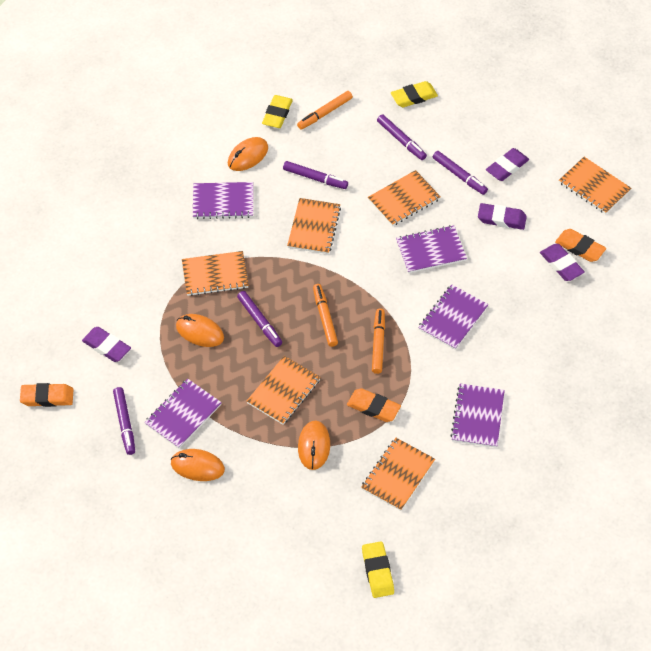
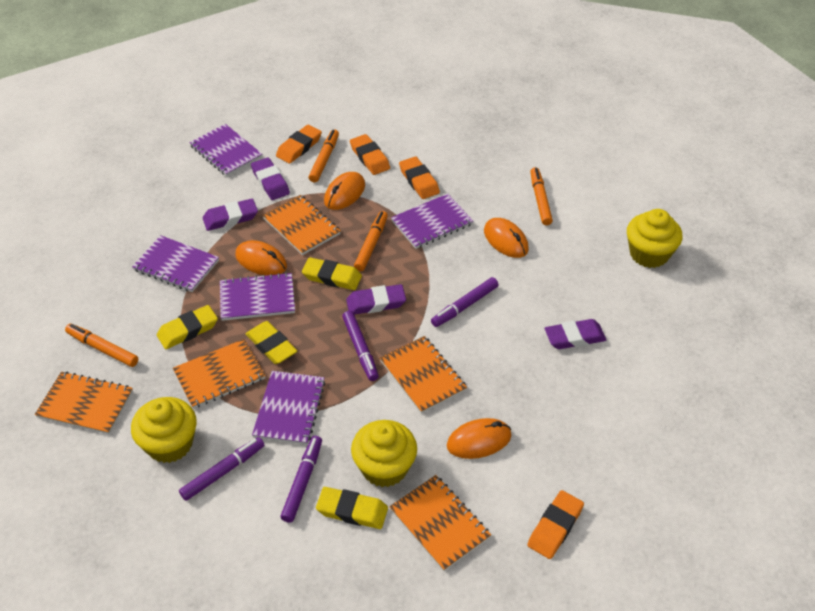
orange eraser: [20,383,74,407] [347,388,401,422] [555,229,606,262] = 3 -> [276,125,322,164] [350,134,390,175] [399,156,440,199] [527,490,584,559] = 4
orange marker: [297,91,353,130] [313,284,338,347] [372,308,385,374] = 3 -> [65,324,138,367] [309,130,339,182] [354,211,388,271] [530,167,553,225] = 4
orange notebook: [182,251,249,296] [247,356,321,425] [287,198,341,254] [361,438,435,511] [368,170,441,226] [559,157,631,214] = 6 -> [35,371,133,434] [173,339,266,409] [262,195,341,255] [380,336,467,414] [389,475,491,571] = 5
purple marker: [113,387,135,455] [237,291,282,347] [283,161,348,189] [377,114,427,160] [433,151,488,195] = 5 -> [179,437,264,501] [280,436,322,523] [342,311,379,381] [431,277,499,327] = 4
yellow cupcake: none = 0 -> [131,397,197,463] [351,420,417,487] [627,209,682,268] = 3
yellow eraser: [262,95,293,128] [362,541,394,598] [391,81,438,107] = 3 -> [157,305,218,349] [246,321,297,364] [302,257,362,290] [316,487,388,529] = 4

